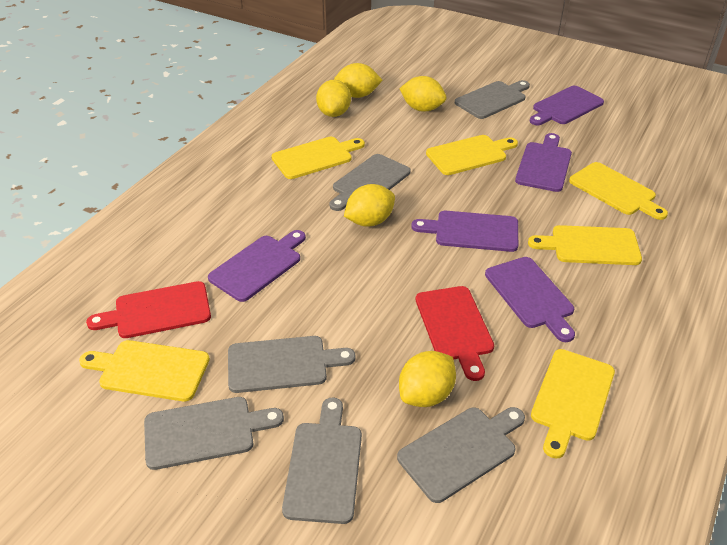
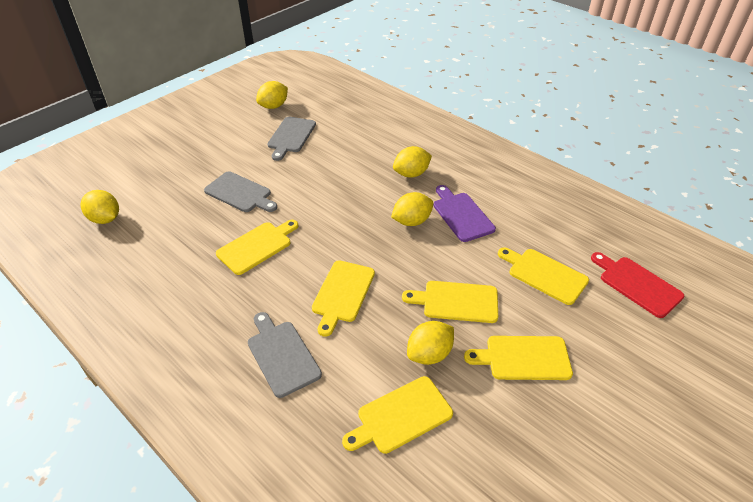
grey cutting board: [144,397,284,470] [228,336,355,393] [282,398,362,524] [329,154,411,211] [397,407,525,503] [455,80,530,119] = 6 -> [204,171,277,212] [248,312,322,398] [267,117,316,161] = 3
purple cutting board: [208,230,306,302] [411,211,518,252] [485,257,575,342] [515,133,572,192] [530,86,604,125] = 5 -> [433,185,496,242] = 1
red cutting board: [86,281,211,338] [416,286,494,381] = 2 -> [591,252,684,318] = 1

